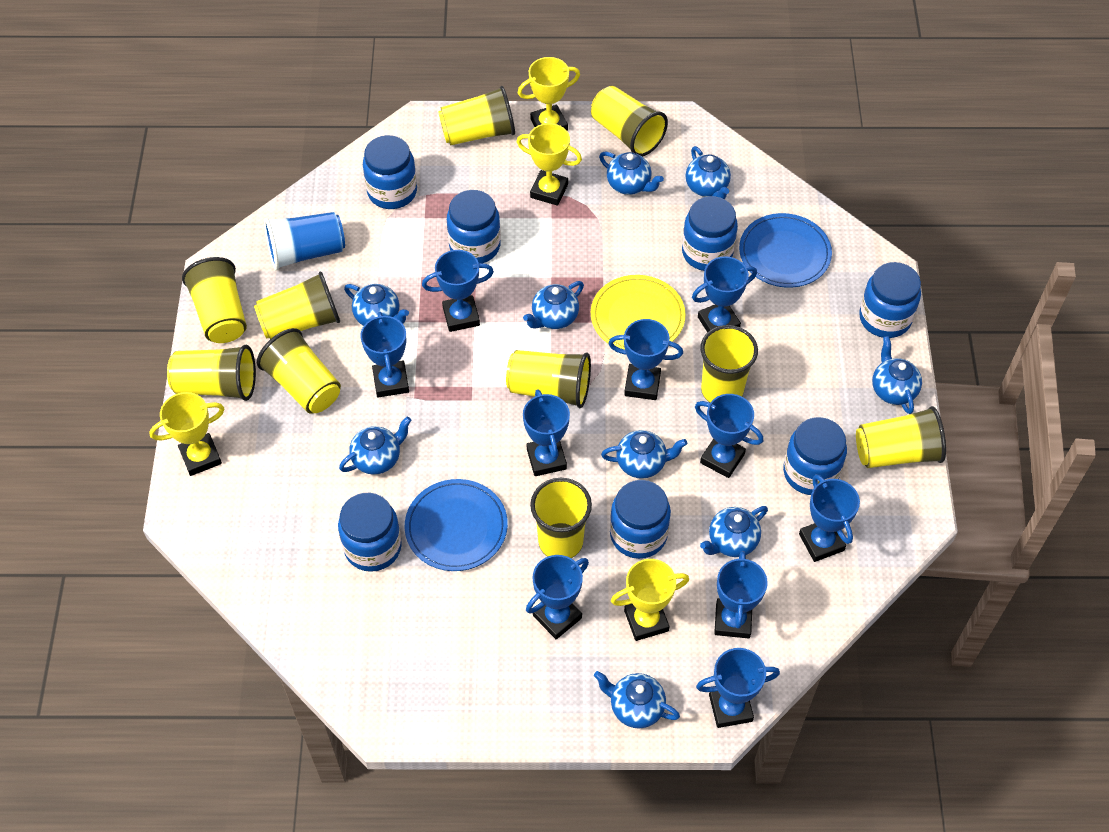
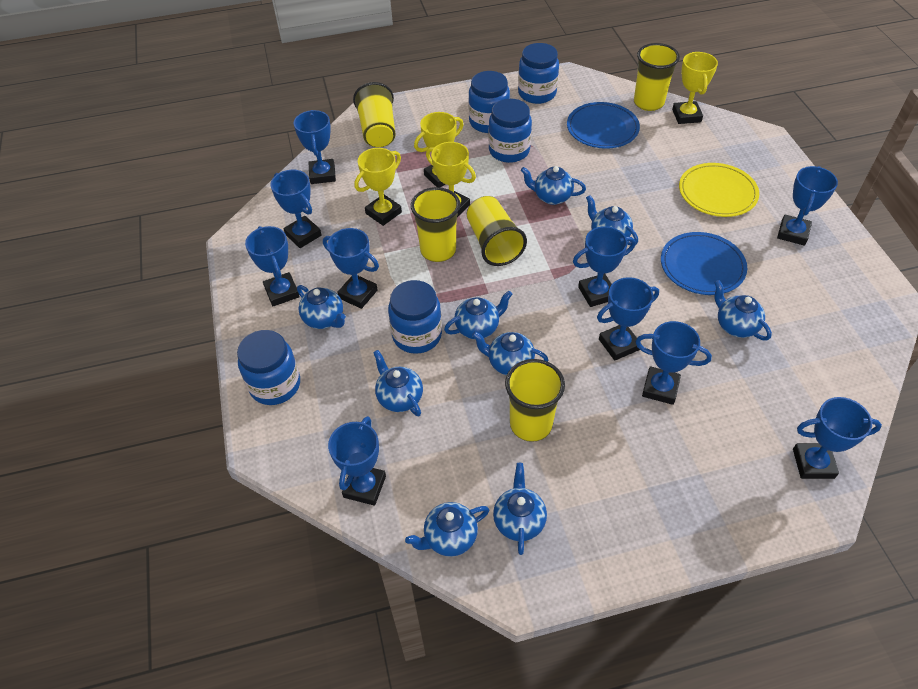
blue cup: [264,212,345,270] = 1 -> none = 0
blue jar: [338,493,402,572] [363,135,417,209] [447,190,501,263] [610,480,671,559] [682,196,738,271] [783,417,847,495] [859,262,921,338] = 7 -> [237,330,300,405] [388,280,442,354] [469,71,510,133] [489,99,532,163] [518,43,559,104] = 5
yellow cup: [167,345,256,401] [182,257,247,343] [254,272,340,339] [257,328,341,413] [438,86,515,146] [506,350,591,408] [530,478,592,558] [591,86,668,156] [700,325,758,402] [856,406,946,468] = 10 -> [353,82,396,147] [411,187,460,262] [467,196,527,266] [505,359,565,442] [634,43,680,111] = 5

